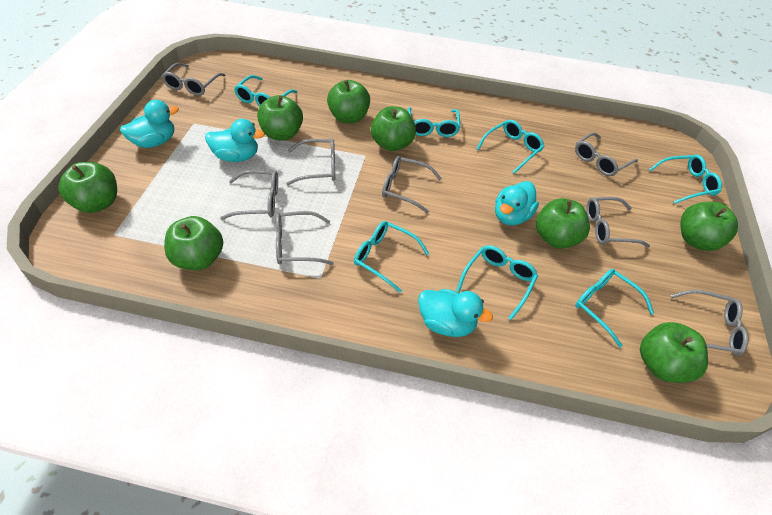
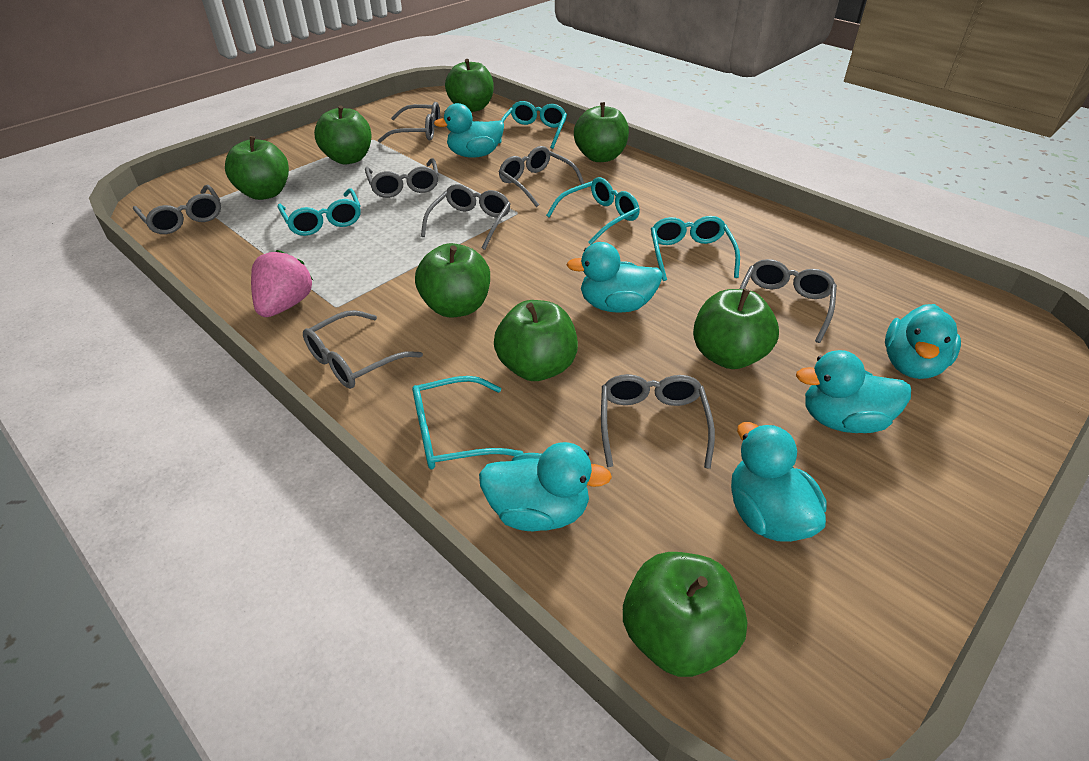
pink strawberry: none = 0 -> [251,250,313,317] = 1
turquoise duck: [120,100,179,148] [205,119,265,162] [418,289,493,337] [495,181,539,225] = 4 -> [434,103,504,158] [479,442,612,531] [566,242,663,313] [731,422,827,542] [796,350,911,433] [885,304,961,379] = 6
turquoise glasses: [234,75,297,107] [354,221,429,293] [408,107,460,137] [456,245,538,320] [477,120,544,174] [575,269,654,347] [649,155,722,204] = 7 -> [278,188,361,236] [412,376,524,469] [499,101,567,149] [546,177,640,245] [651,216,740,281] = 5

